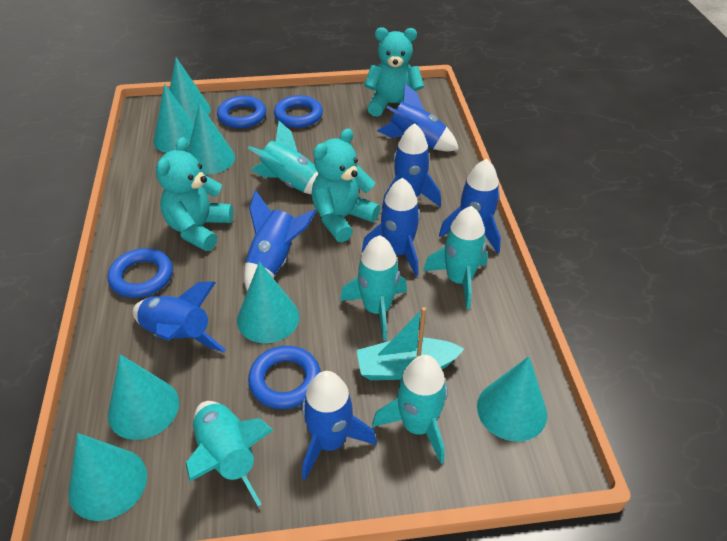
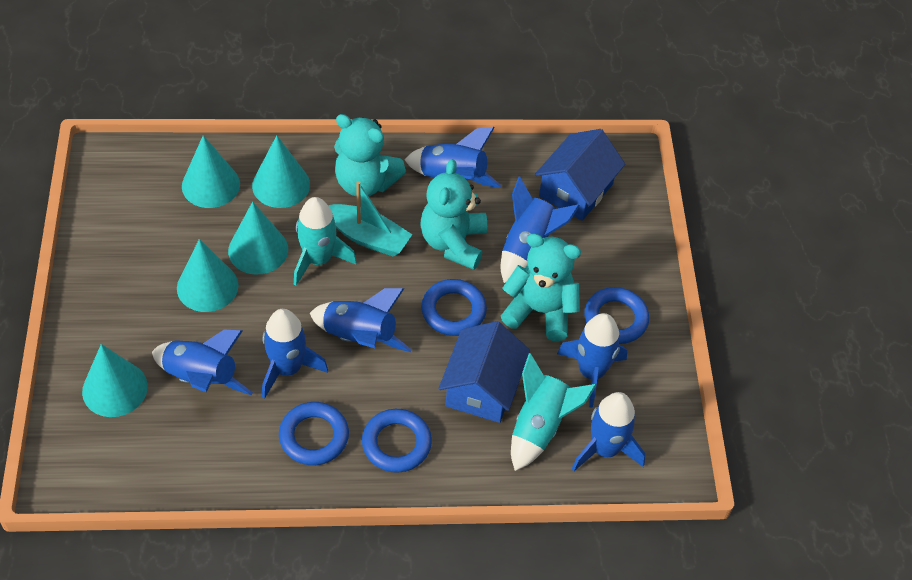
blue house: none = 0 -> [439,321,530,423] [535,129,625,221] = 2
turquoise cone: [68,433,147,521] [108,354,179,440] [153,84,194,153] [169,57,211,123] [188,103,235,175] [237,262,299,343] [477,356,547,442] = 7 -> [82,344,148,417] [177,239,238,312] [182,135,240,208] [228,202,288,275] [252,135,310,208] = 5
turquoise rocket: [186,401,273,506] [248,121,319,194] [340,235,407,341] [372,355,448,464] [423,206,488,309] = 5 -> [294,197,357,286] [511,353,597,471] = 2

